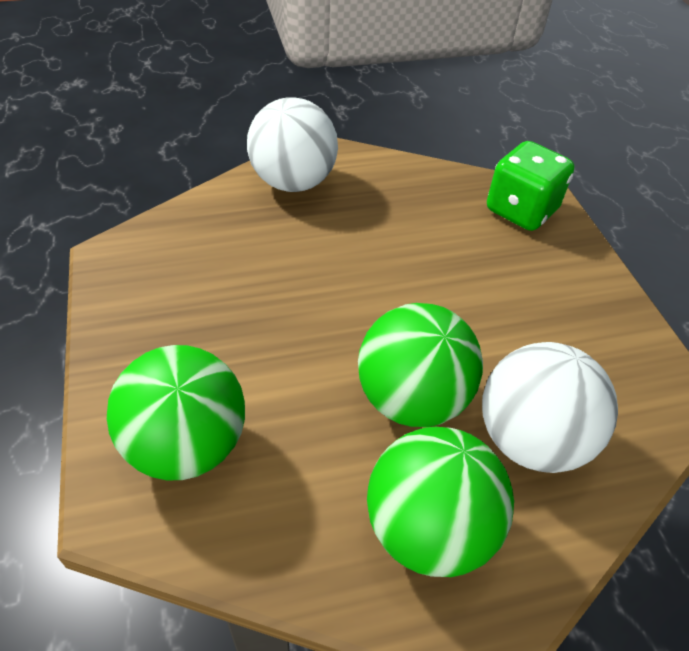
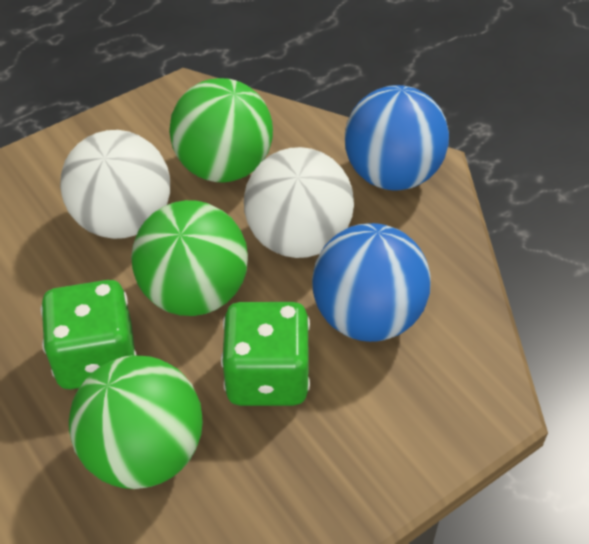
blue ball: none = 0 -> [312,223,431,342] [345,85,449,191] = 2
green dice: [487,141,575,231] = 1 -> [41,280,137,390] [221,302,310,406] = 2

